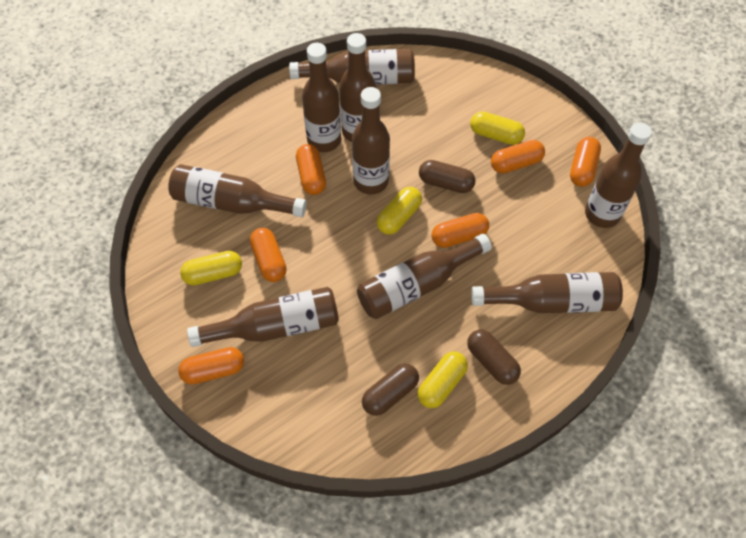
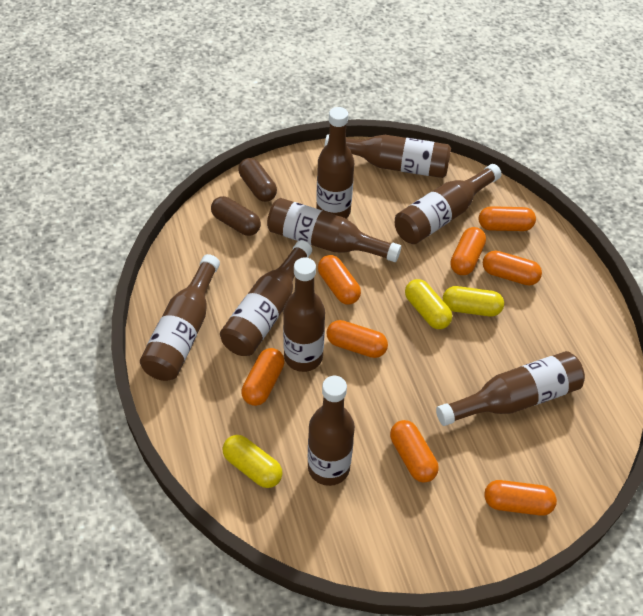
brown capsule: [362,364,419,416] [419,160,476,193] [467,330,521,385] = 3 -> [211,196,261,236] [238,158,277,202] = 2
orange capsule: [178,347,244,385] [250,228,287,282] [296,144,326,195] [432,213,489,248] [491,140,545,174] [570,137,601,187] = 6 -> [241,348,285,406] [318,255,361,305] [326,320,388,358] [390,420,439,483] [450,227,486,275] [479,206,536,231] [483,250,542,285] [484,480,557,516] = 8
yellow capsule: [180,251,242,285] [377,187,422,235] [417,351,468,408] [470,111,525,145] = 4 -> [223,435,282,488] [405,279,452,329] [443,286,504,317] = 3

